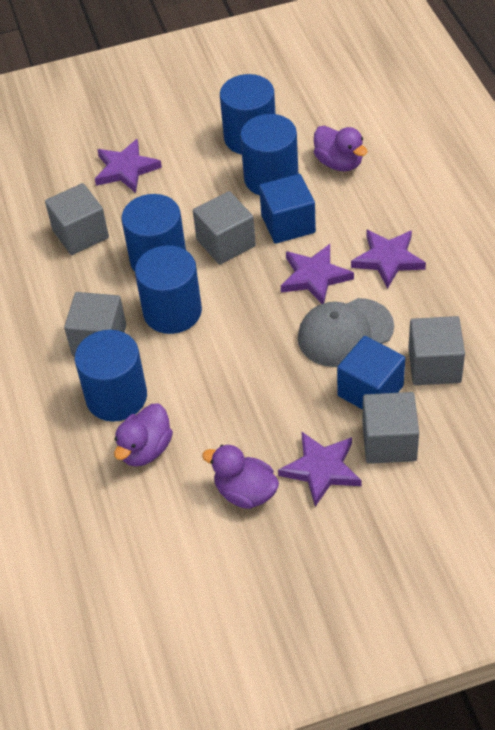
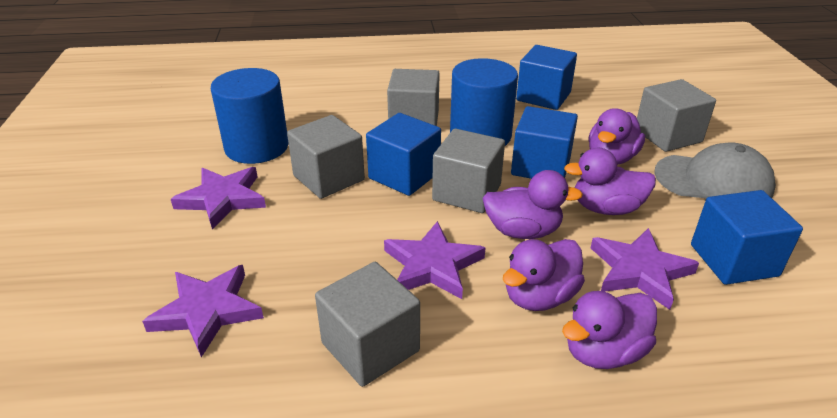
blue cube: [259,174,316,244] [337,336,405,410] = 2 -> [366,113,441,196] [511,106,578,179] [516,45,577,110] [691,190,803,285] = 4
blue cylinder: [75,330,147,422] [122,194,186,272] [135,245,202,334] [220,74,276,155] [240,114,298,196] = 5 -> [211,68,289,164] [450,58,518,146] = 2
purple duck: [114,404,173,467] [202,445,279,509] [314,126,367,171] = 3 -> [483,170,583,239] [503,239,585,311] [562,291,657,369] [564,148,656,215] [588,108,645,165] = 5

